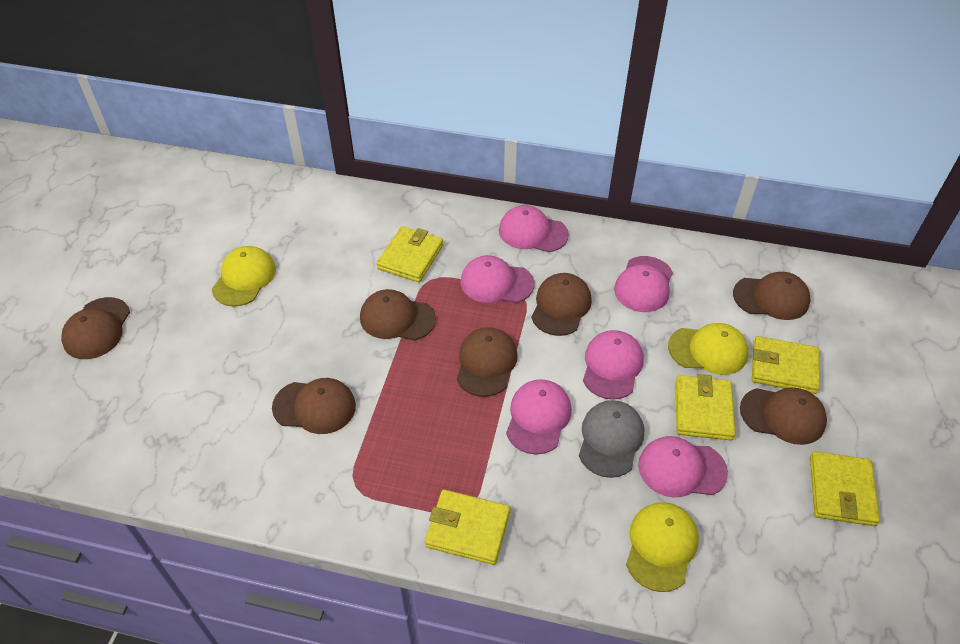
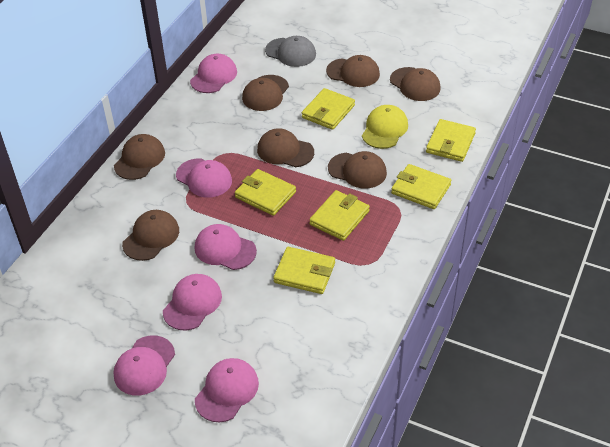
yellow cap: [212,246,276,306] [626,502,699,592] [668,323,749,375] = 3 -> [362,105,408,149] = 1
yellow wallet: [377,226,443,282] [425,490,510,565] [675,374,735,440] [752,336,820,394] [810,451,880,526] = 5 -> [235,169,296,216] [273,247,335,294] [302,88,355,130] [309,190,370,241] [391,164,451,209] [426,119,476,162] = 6

